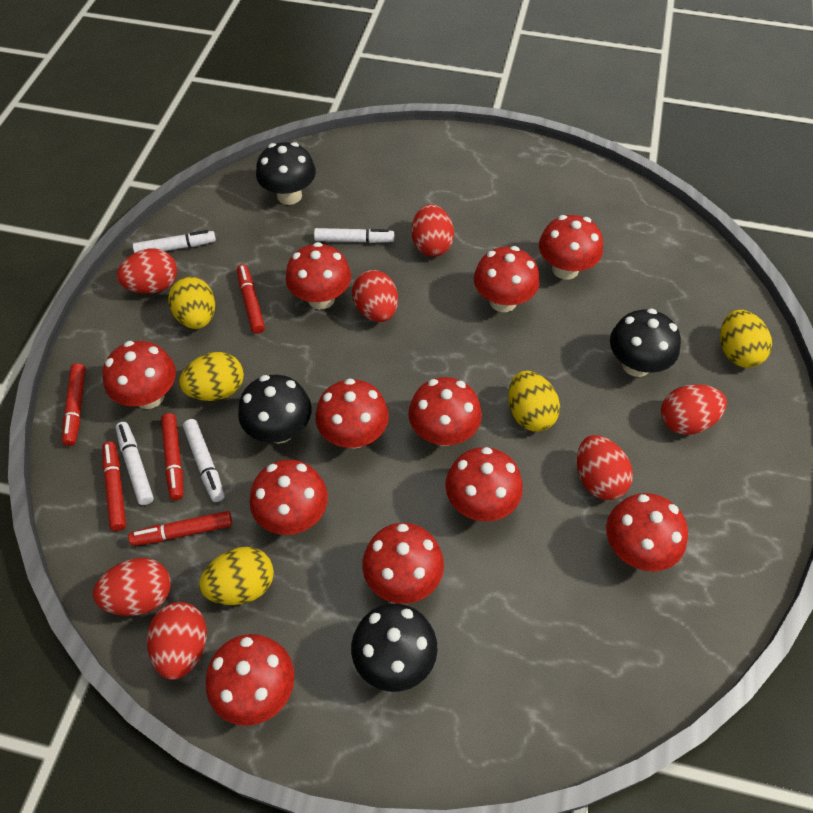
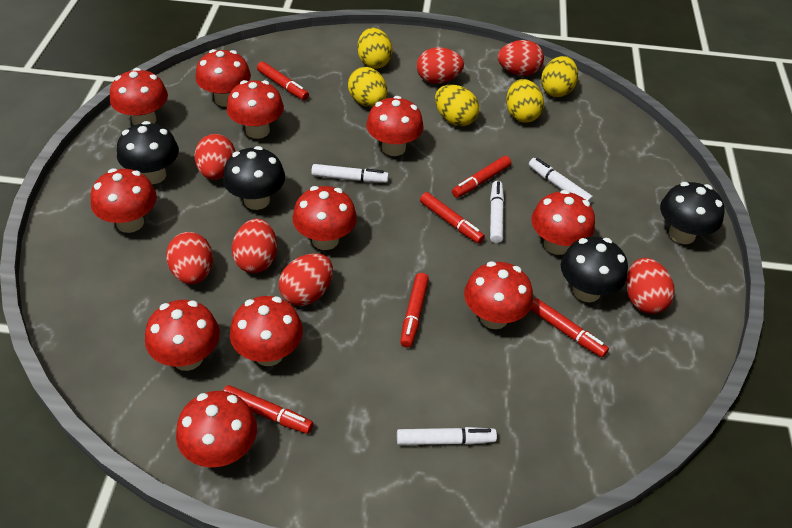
red marker: [62,363,86,446] [102,441,126,531] [128,511,232,546] [161,413,183,500] [237,264,265,334] = 5 -> [223,385,313,434] [257,61,309,100] [400,273,429,347] [420,192,485,244] [452,156,511,198] [531,298,609,358] = 6

